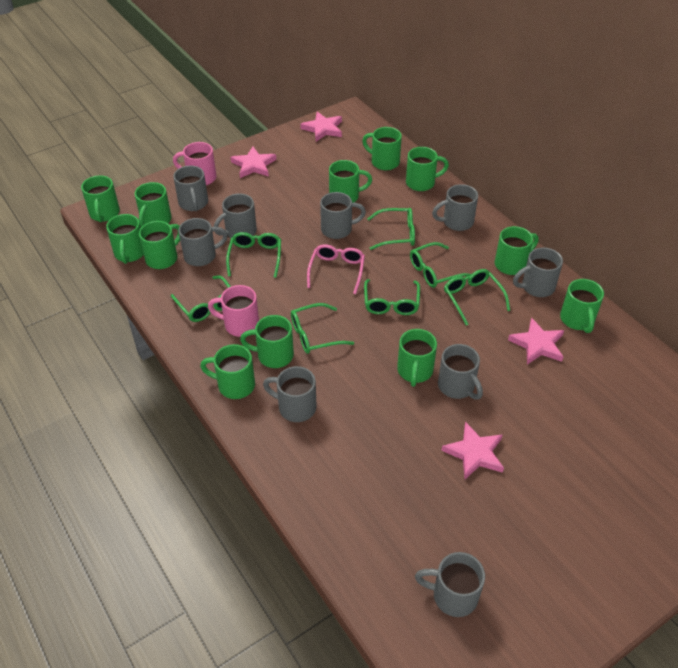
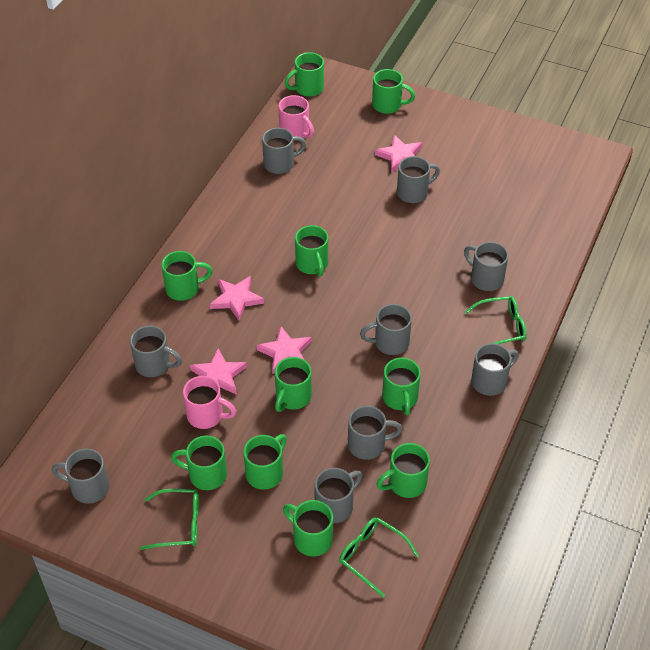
green glasses: [171,275,231,322] [226,232,281,278] [291,303,354,354] [364,279,420,315] [367,208,415,250] [410,242,471,288] [444,269,510,325] = 7 -> [140,489,199,550] [339,517,419,597] [465,296,527,349] = 3
green mug: [81,175,120,222] [106,214,144,264] [135,182,172,227] [139,221,180,269] [200,344,255,399] [240,315,294,368] [329,160,372,203] [362,127,402,170] [397,329,437,387] [406,147,449,191] [495,226,538,275] [560,279,604,333] = 12 -> [161,251,213,301] [171,436,227,490] [243,434,287,490] [275,357,312,412] [283,500,333,557] [284,52,324,97] [295,225,328,276] [372,69,415,114] [376,443,430,498] [382,358,421,415] = 10
pink glasses: [307,244,365,294] = 1 -> none = 0

